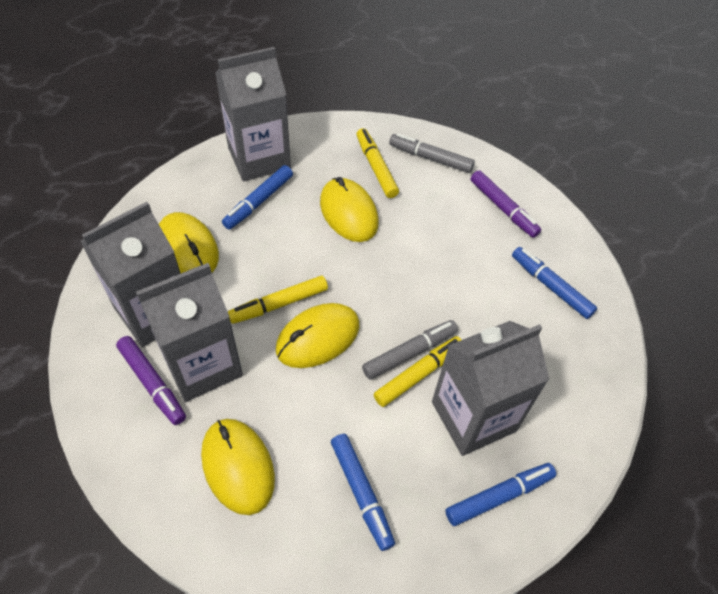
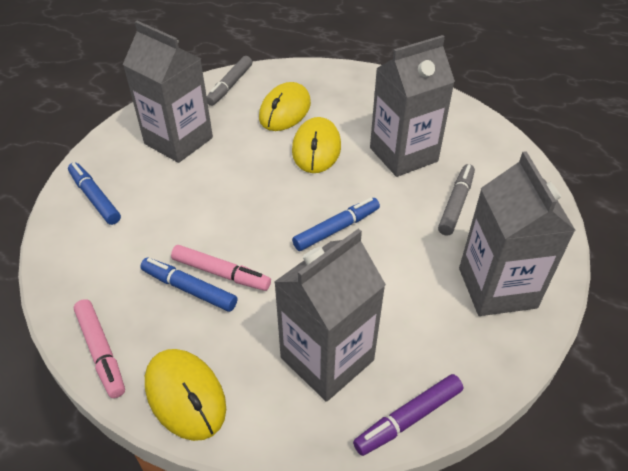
blue marker: [222,165,293,229] [331,434,395,551] [445,463,556,526] [512,247,597,319] = 4 -> [68,163,121,225] [140,258,237,312] [292,198,380,251] = 3
pink marker: none = 0 -> [74,299,125,398] [171,245,271,291] = 2
purple marker: [116,336,186,425] [470,170,541,238] = 2 -> [353,374,463,456] = 1
yellow marker: [228,275,328,324] [356,128,399,198] [374,336,462,407] = 3 -> none = 0
yellow mouse: [159,212,219,273] [201,419,275,515] [276,303,359,368] [320,177,379,242] = 4 -> [145,349,226,441] [259,82,311,131] [292,117,341,173] = 3

